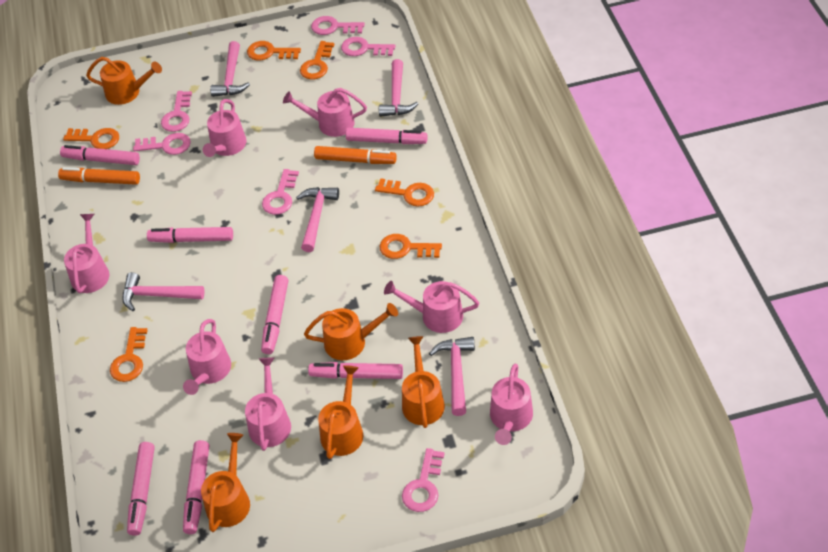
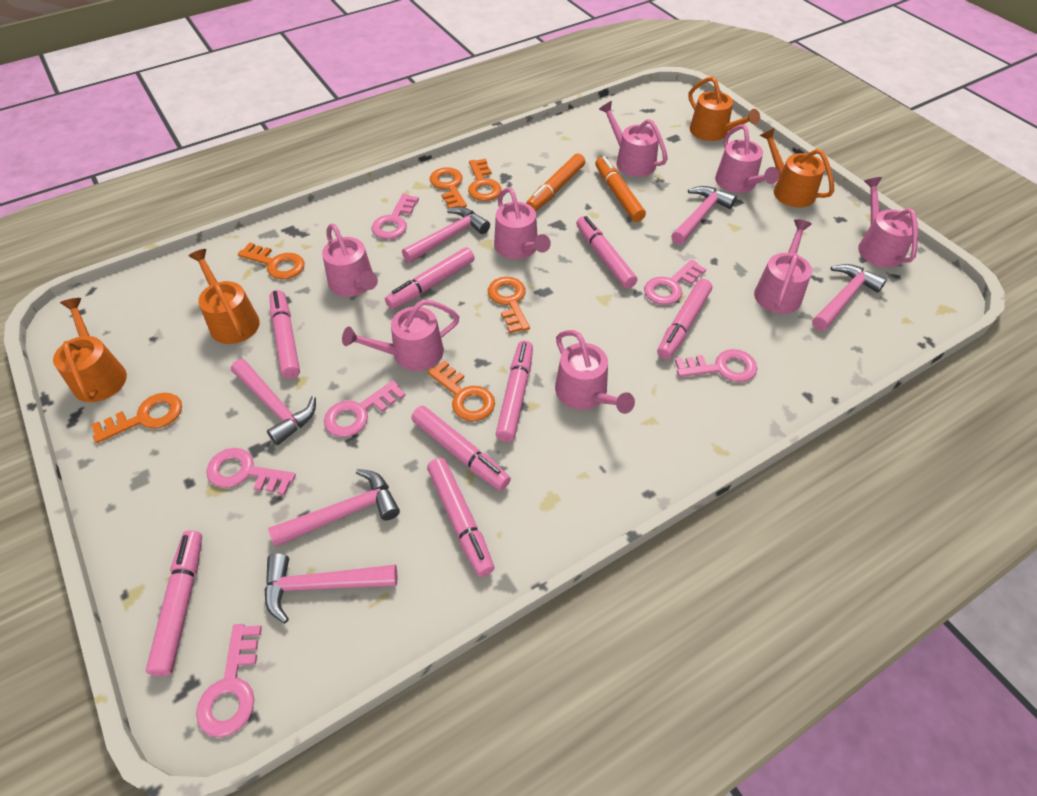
orange watering can: [86,57,162,105] [201,433,250,532] [304,303,398,360] [318,365,363,459] [402,336,445,428] = 5 -> [53,298,127,402] [189,249,260,344] [688,77,760,141] [760,128,834,208] = 4
pink hammer: [122,272,204,311] [210,41,250,97] [296,187,339,252] [379,59,418,117] [429,337,475,416] = 5 -> [231,359,316,445] [264,554,397,623] [268,469,400,547] [402,207,490,263] [671,186,737,245] [812,264,887,331] = 6
pink marker: [60,145,140,165] [127,442,155,536] [147,227,233,243] [183,440,209,534] [261,275,288,354] [308,362,403,379] [346,128,427,144] = 7 -> [146,530,202,676] [270,290,300,379] [385,247,475,309] [411,406,511,491] [427,458,494,577] [496,341,533,442] [576,216,637,289] [657,279,712,359] = 8
pink watering can: [64,214,109,293] [183,319,231,395] [203,99,247,157] [245,358,291,451] [283,88,367,137] [384,281,479,333] [490,364,533,445] = 7 -> [322,223,378,297] [342,300,459,371] [494,187,551,259] [555,330,635,414] [599,101,668,177] [715,124,779,193] [754,219,812,314] [858,177,919,268] = 8

